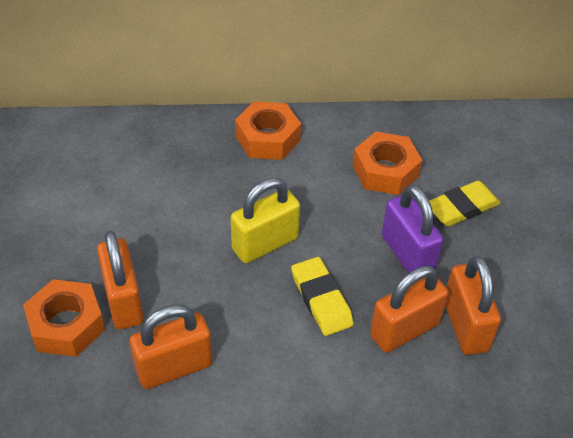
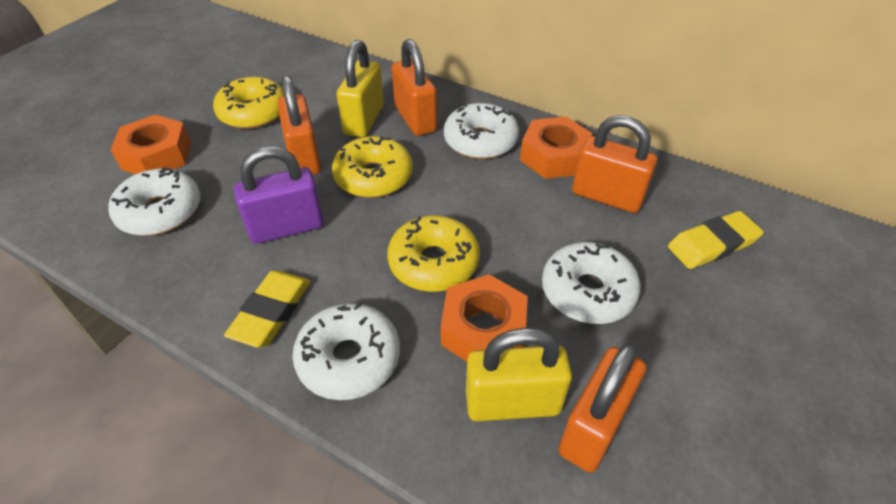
white donut: none = 0 -> [108,167,200,236] [292,302,400,400] [444,103,519,159] [542,242,641,324] = 4
yellow donut: none = 0 -> [213,77,284,129] [332,136,413,198] [387,215,480,292] = 3
yellow padlock: [230,178,300,263] = 1 -> [337,40,384,137] [466,328,572,421] = 2

